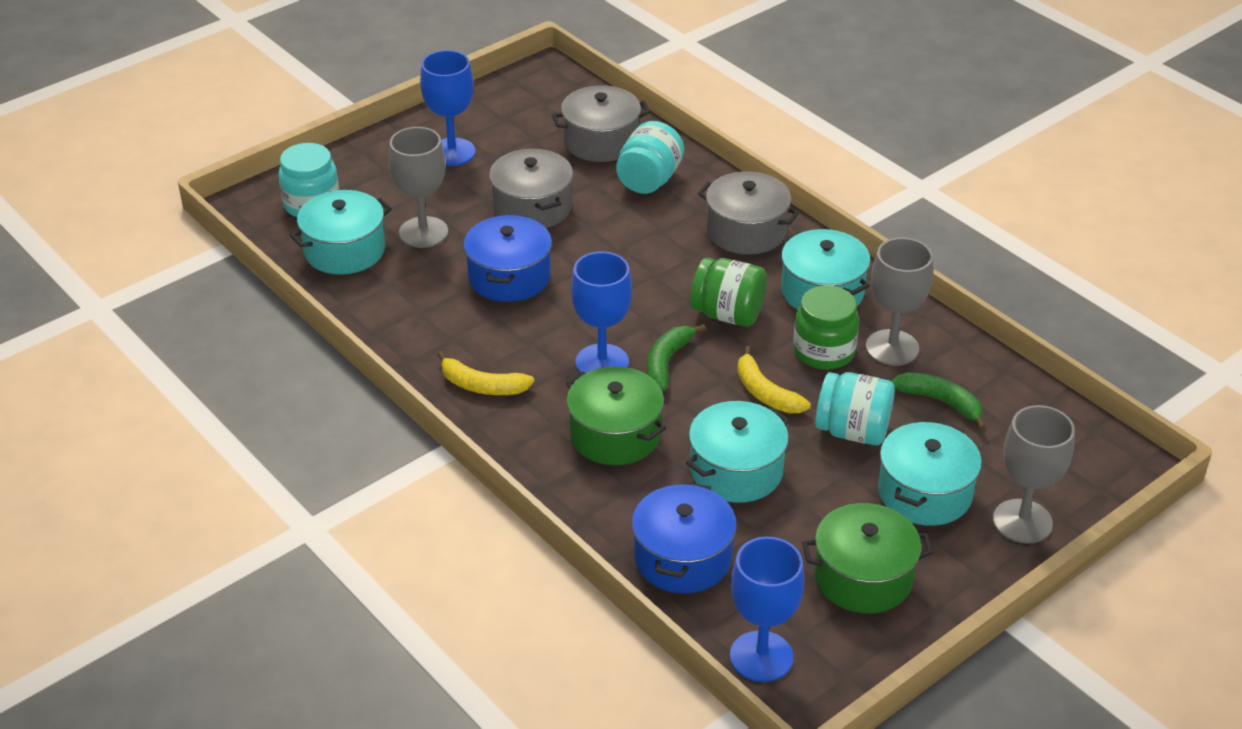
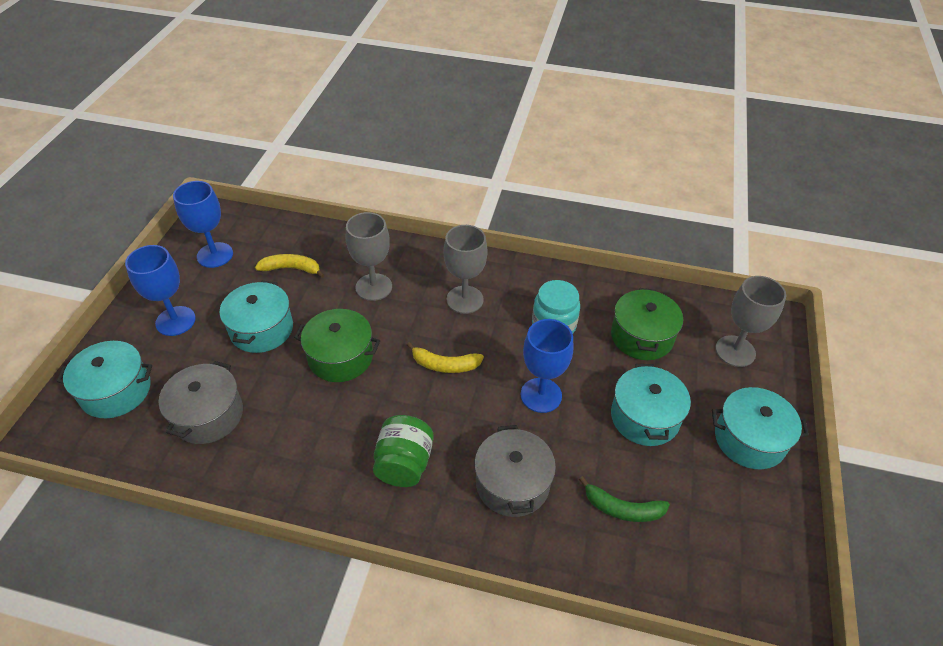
blue pot: [464,215,552,302] [632,482,737,593] = 2 -> none = 0
green banana: [647,324,706,391] [891,372,986,430] = 2 -> [579,476,670,522] = 1
green jar: [690,258,767,326] [793,286,859,370] = 2 -> [373,415,434,487] = 1
grey pot: [489,149,573,228] [552,85,650,162] [698,171,800,255] = 3 -> [158,361,243,444] [475,425,556,517] = 2
turquoise jar: [278,143,339,217] [616,121,684,194] [815,372,895,445] = 3 -> [532,280,580,333] = 1

